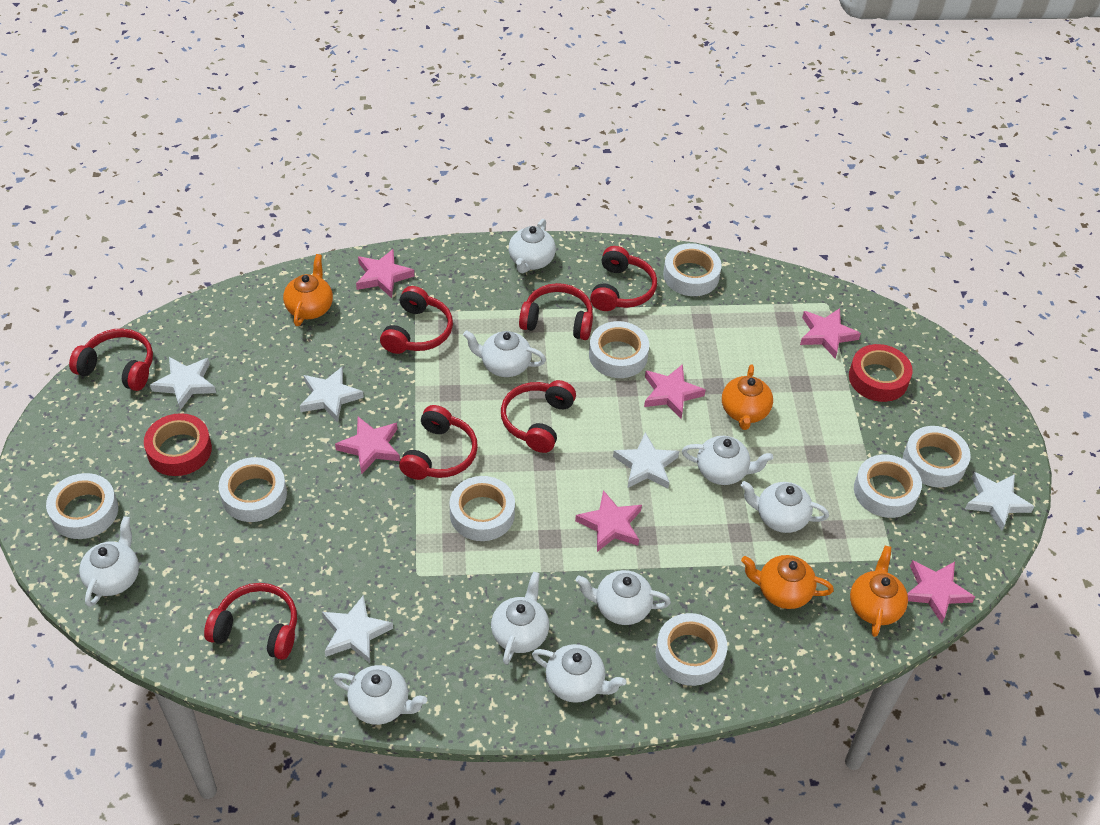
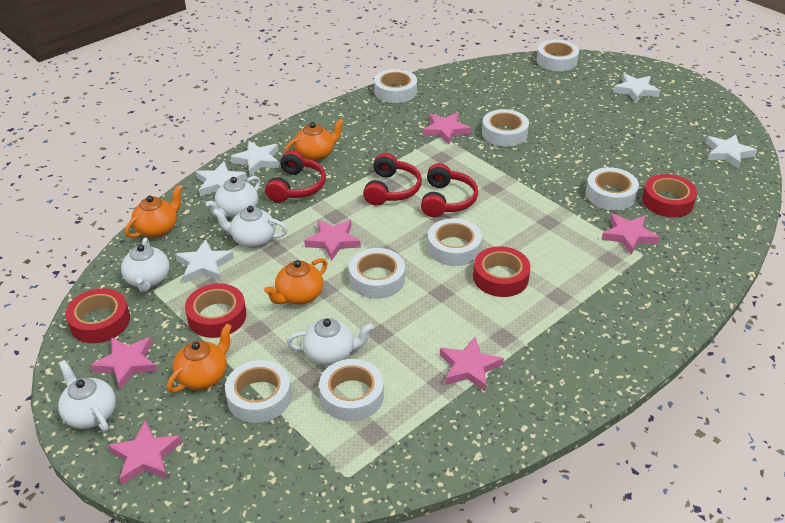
red headphones: [69,329,153,391] [204,583,297,660] [380,286,453,354] [399,405,478,480] [501,380,576,453] [519,283,593,340] [590,246,657,311] = 7 -> [265,150,326,202] [363,153,422,206] [421,163,478,217] = 3
red tape: [144,413,212,476] [849,344,913,402] = 2 -> [66,288,130,343] [185,283,246,338] [473,246,531,297] [642,174,697,217] = 4
white teapot: [79,516,139,607] [333,665,427,725] [463,330,546,377] [491,572,549,664] [509,219,556,273] [532,644,626,703] [575,570,671,625] [682,436,773,485] [741,481,829,533] = 9 -> [58,360,116,432] [121,238,170,292] [206,176,261,218] [212,206,288,248] [287,318,374,366] = 5

